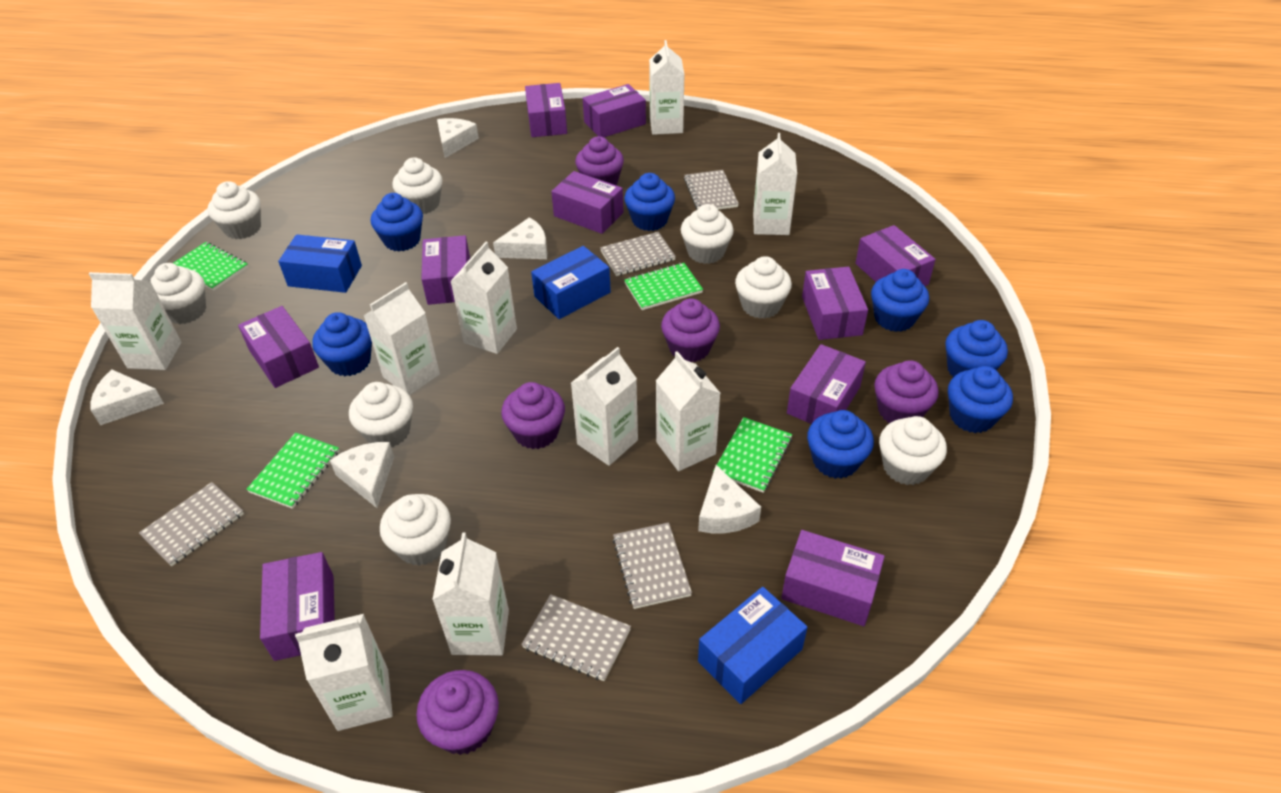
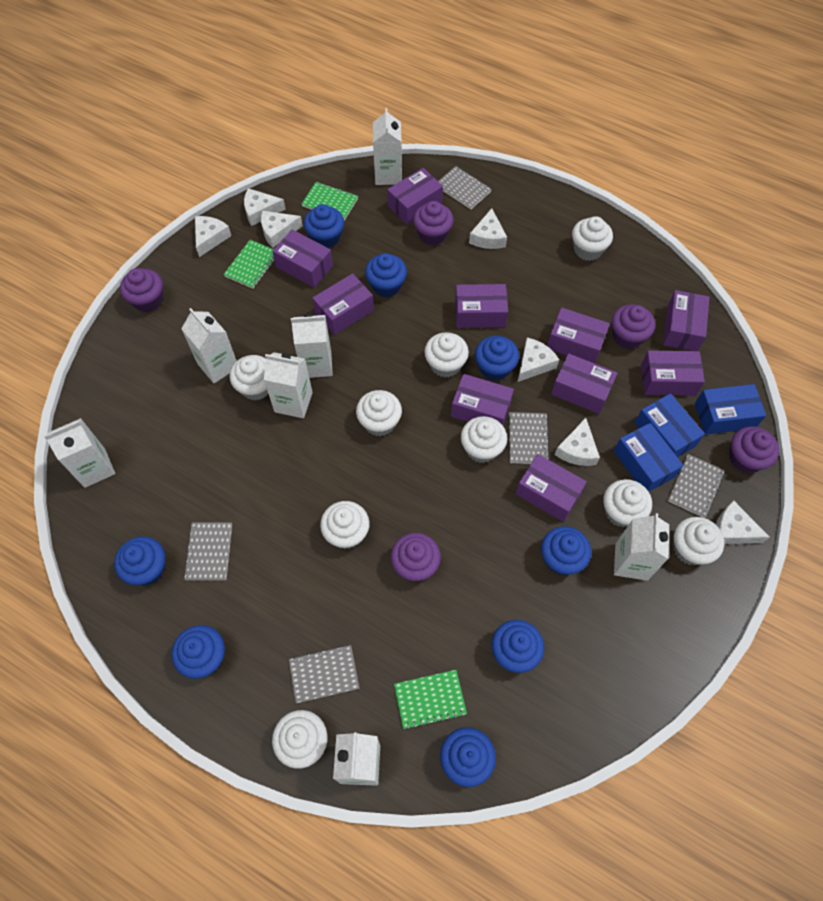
blue cupcake: [312,312,372,376] [371,193,423,252] [624,173,675,231] [807,410,874,479] [871,269,929,332] [945,320,1008,377] [948,366,1013,433] = 7 -> [114,537,165,585] [172,625,225,679] [304,204,344,248] [365,253,407,297] [440,727,496,787] [475,336,519,381] [492,620,544,673] [541,526,591,575] = 8
green notebook: [174,242,248,291] [246,433,339,509] [624,263,703,310] [713,417,792,493] = 4 -> [223,240,274,289] [301,182,358,221] [394,670,467,730] = 3
white carton: [89,272,181,370] [295,614,393,731] [363,282,440,396] [432,533,509,656] [450,242,517,354] [571,347,638,466] [649,40,685,135] [656,351,720,471] [753,133,797,235] = 9 -> [44,418,115,488] [181,308,237,383] [264,352,313,418] [291,314,333,378] [333,732,380,786] [373,108,402,185] [614,513,669,581] = 7
white cheese: [90,370,164,425] [330,442,394,508] [437,118,479,158] [493,217,547,259] [698,465,761,533] = 5 -> [195,216,231,257] [244,188,286,226] [261,211,303,248] [469,208,507,249] [518,338,559,382] [555,418,600,466] [716,501,770,544] = 7
white cupcake: [150,263,206,324] [208,181,261,239] [349,382,413,447] [380,494,451,566] [393,158,443,214] [681,204,734,264] [735,256,792,319] [879,416,947,485] = 8 -> [230,355,268,401] [272,710,327,769] [320,501,370,549] [356,390,402,436] [424,332,469,377] [461,416,507,463] [572,216,613,261] [603,479,652,527] [673,517,724,565] = 9

